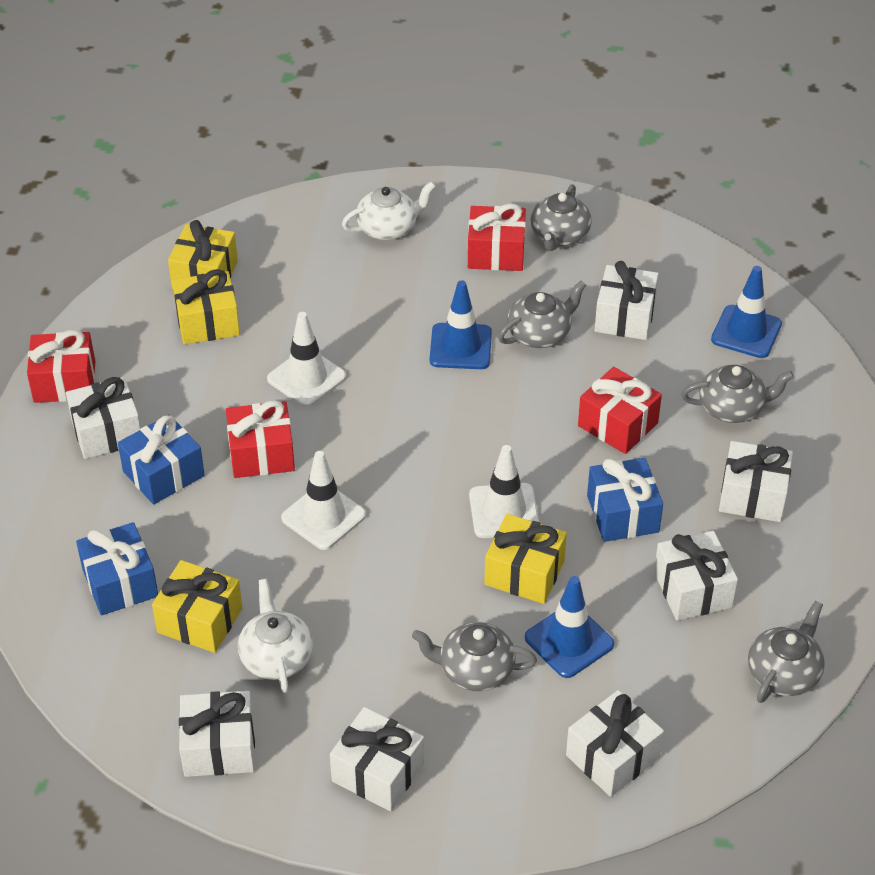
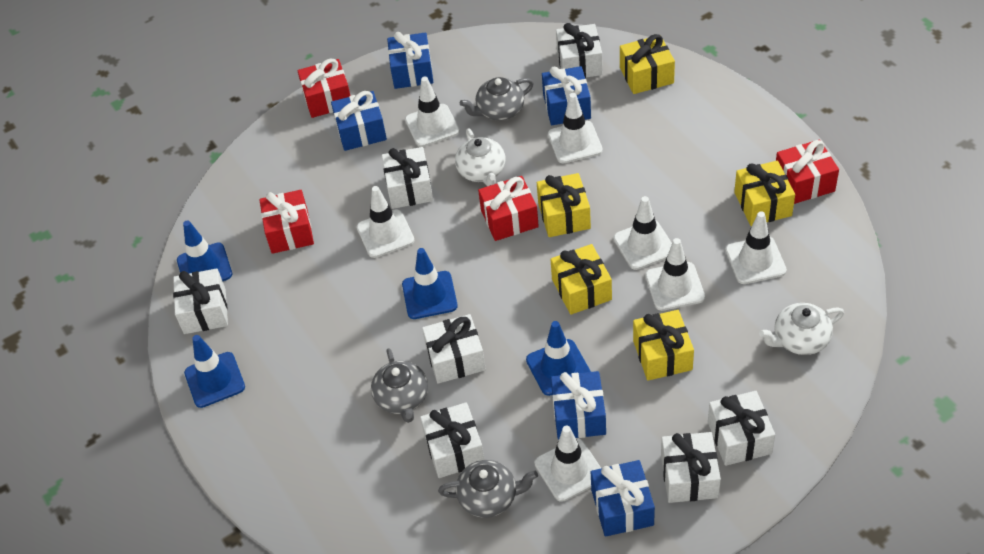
blue gift: [76,522,158,615] [118,415,205,505] [587,458,663,542] = 3 -> [331,91,387,151] [387,32,433,89] [542,66,591,125] [551,371,606,440] [591,460,655,537] = 5
blue traffic cone: [430,280,492,369] [525,576,614,678] [711,266,782,358] = 3 -> [177,220,232,281] [184,335,245,408] [402,248,458,319] [526,321,591,396] = 4
grey teapot: [412,622,537,691] [498,280,586,348] [531,184,592,251] [681,365,794,423] [748,601,825,703] = 5 -> [371,348,428,423] [438,460,538,518] [460,77,534,120] = 3
white traffic cone: [267,312,346,407] [281,451,366,550] [469,445,539,538] = 3 -> [357,186,415,258] [405,76,460,147] [534,425,601,502] [548,93,603,163] [613,196,672,270] [645,238,705,311] [725,211,787,284] = 7
yellow gift: [152,560,243,653] [168,220,238,289] [172,269,240,344] [484,514,567,604] = 4 -> [537,173,591,237] [550,244,612,315] [620,34,675,94] [633,310,694,381] [734,161,795,226] = 5

